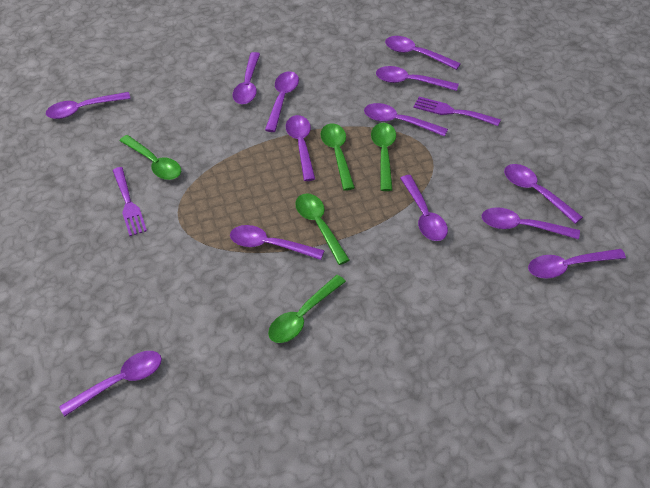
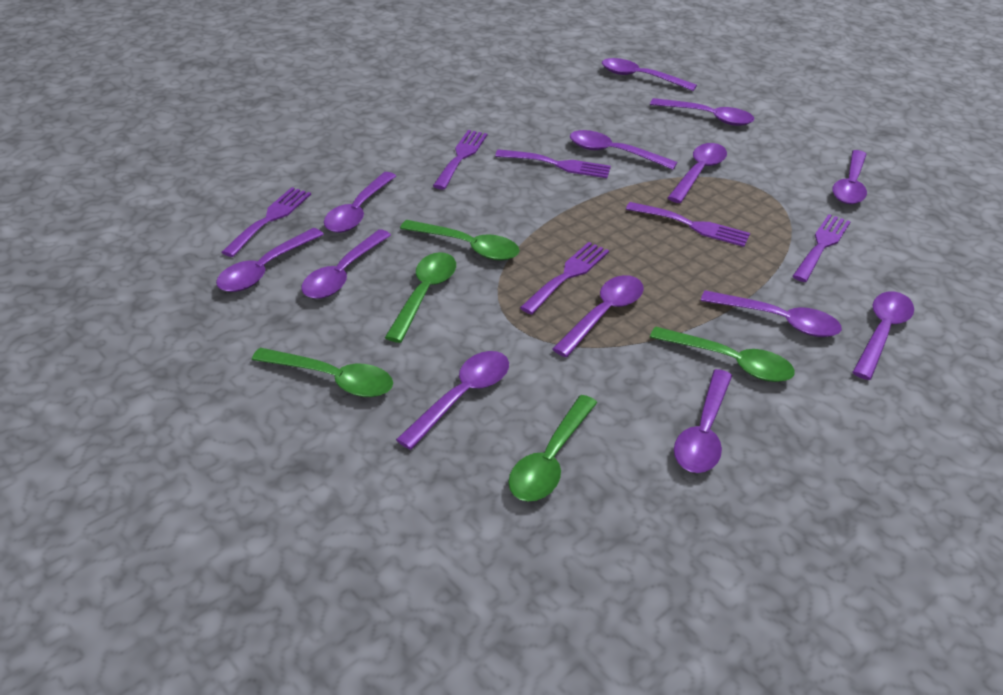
purple fork: [113,167,147,236] [413,97,501,126] = 2 -> [221,187,311,257] [433,130,487,190] [495,149,611,178] [520,242,609,314] [626,202,750,247] [792,214,851,282] = 6

